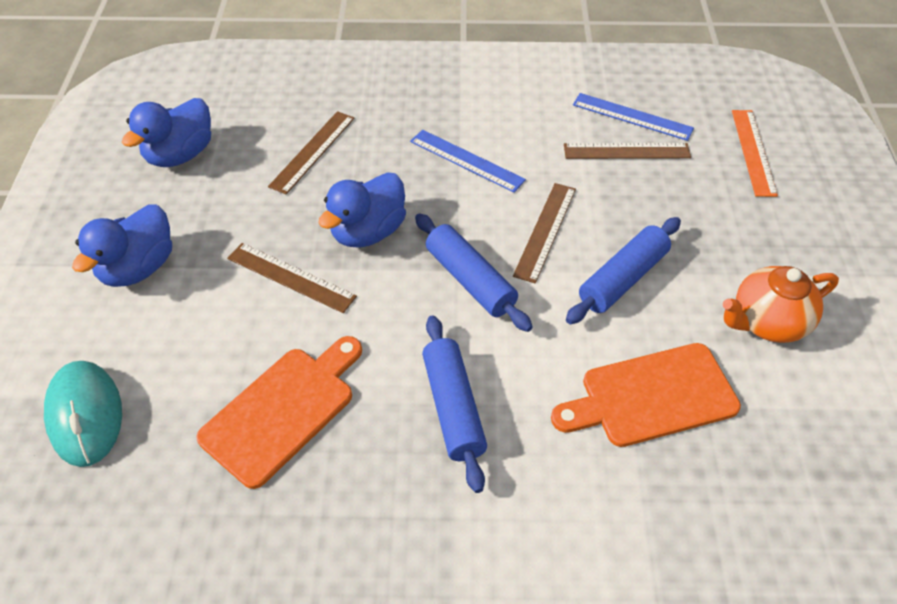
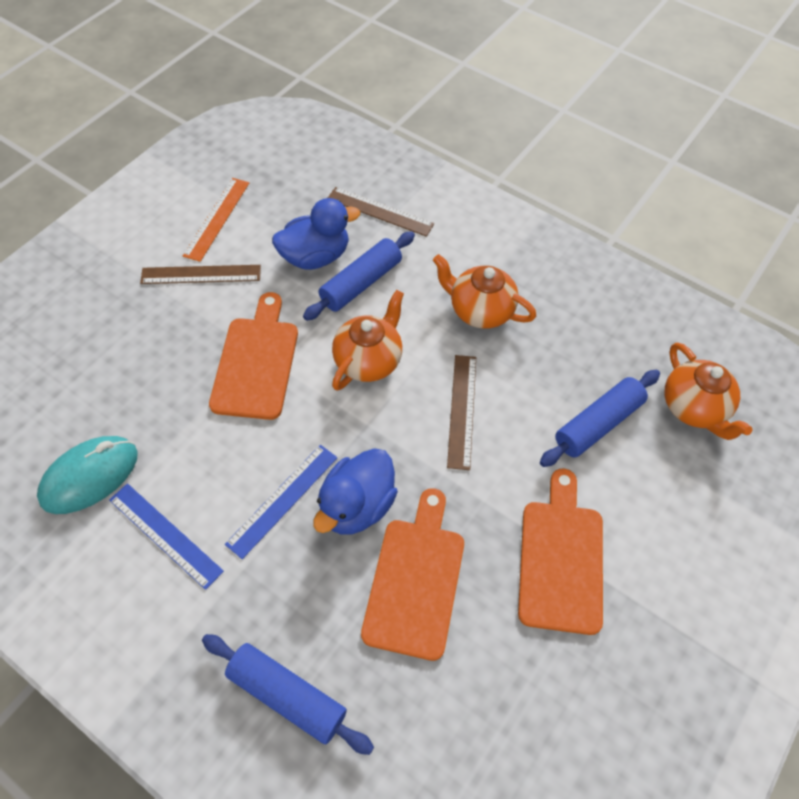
blue duck: [72,205,172,287] [122,98,211,167] [318,172,406,248] = 3 -> [272,198,360,270] [313,448,398,534] = 2
brown ruler: [227,243,357,313] [268,111,354,194] [513,183,576,283] [564,143,691,159] = 4 -> [140,265,261,284] [328,187,434,237] [447,355,476,470] = 3
orange cutting board: [196,336,362,489] [551,343,741,447] = 2 -> [209,292,298,420] [361,488,464,661] [518,469,603,635] = 3
orange teapot: [723,266,839,343] = 1 -> [332,290,404,391] [433,254,536,329] [664,342,753,440] = 3

